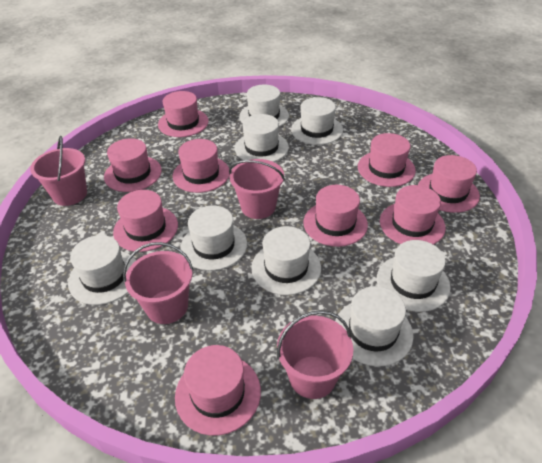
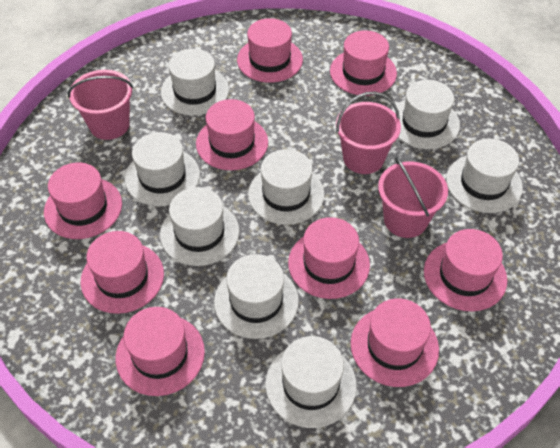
pink bucket: [30,136,87,206] [123,242,193,324] [229,159,285,219] [277,310,353,399] = 4 -> [67,70,133,140] [336,91,401,174] [378,156,448,238] = 3

